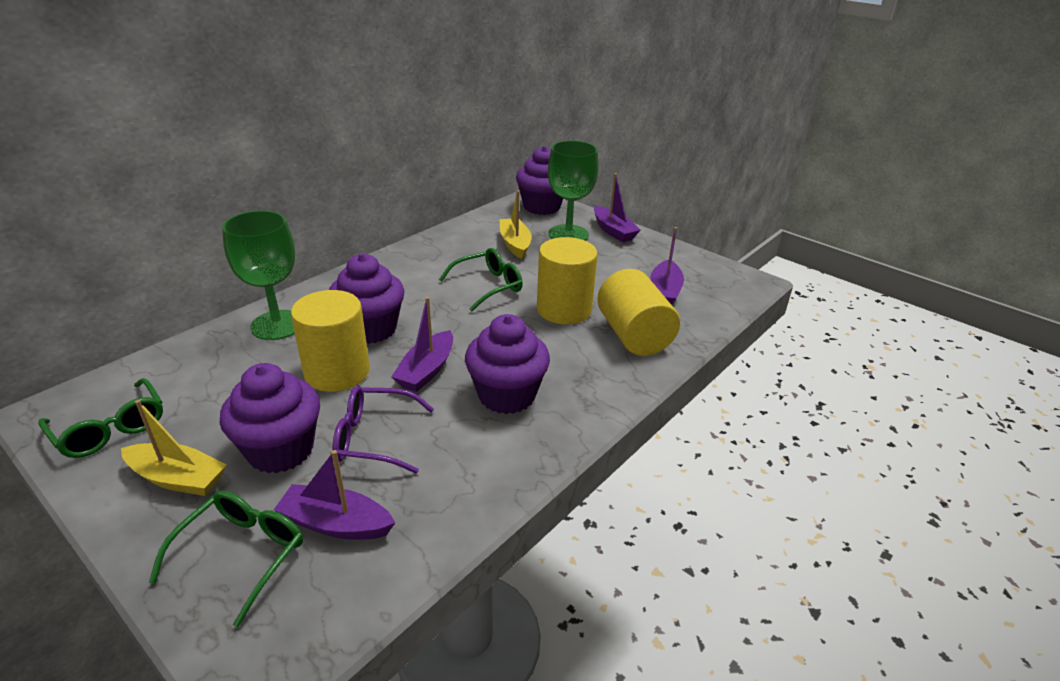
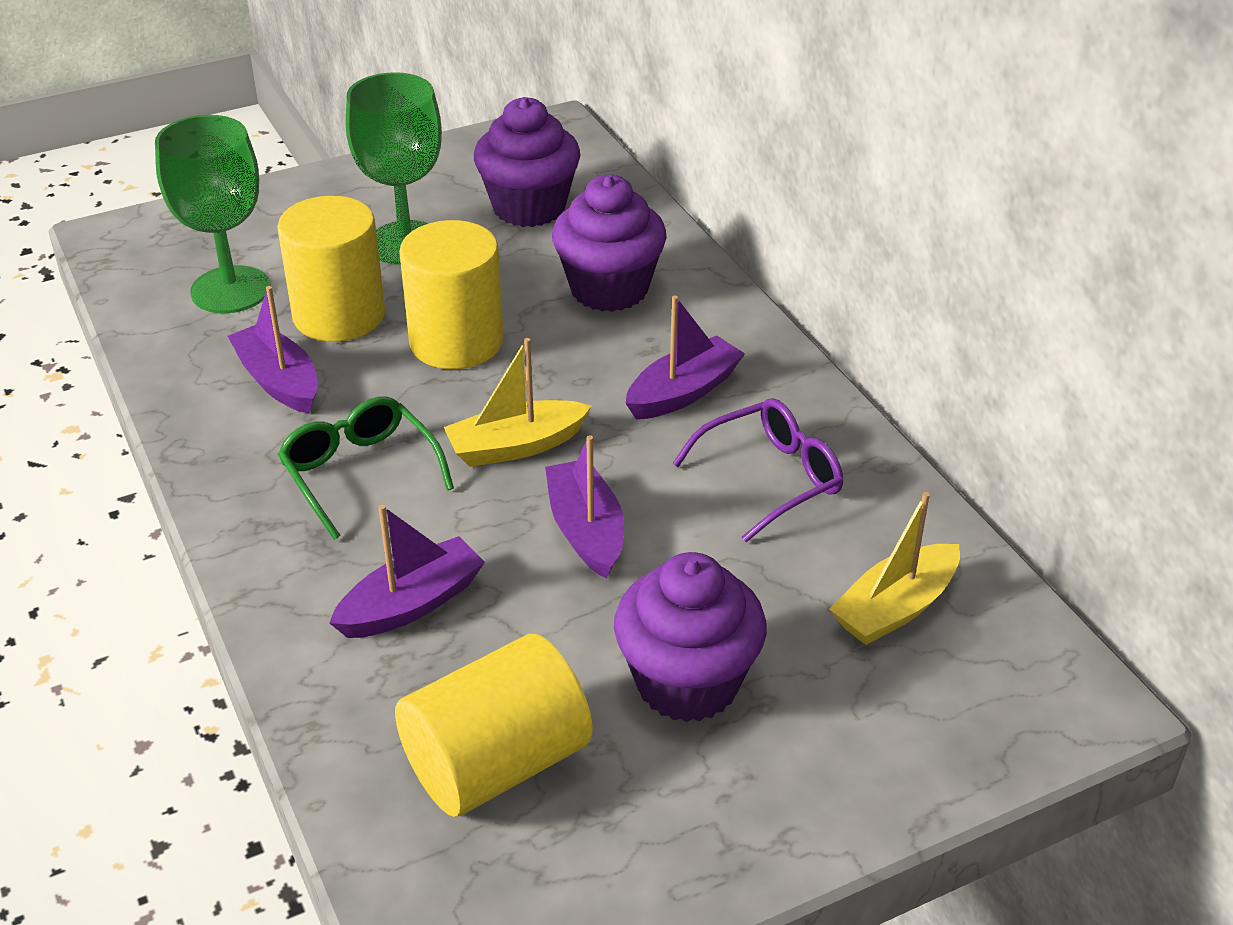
green glasses: [39,378,163,458] [149,491,303,627] [439,248,523,311] = 3 -> [278,397,454,540] = 1
purple cupcake: [220,363,320,473] [329,254,404,344] [465,314,550,414] [516,146,563,215] = 4 -> [474,97,580,227] [552,175,667,312] [614,552,767,722] = 3

